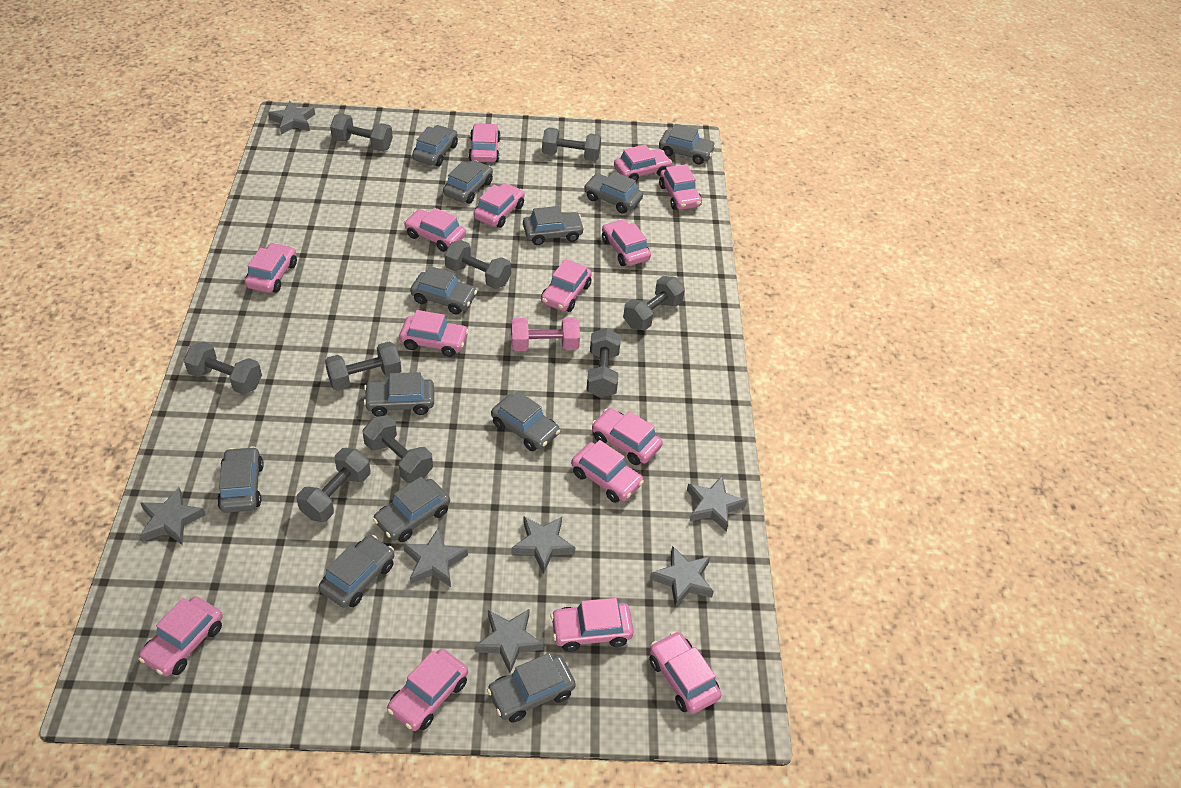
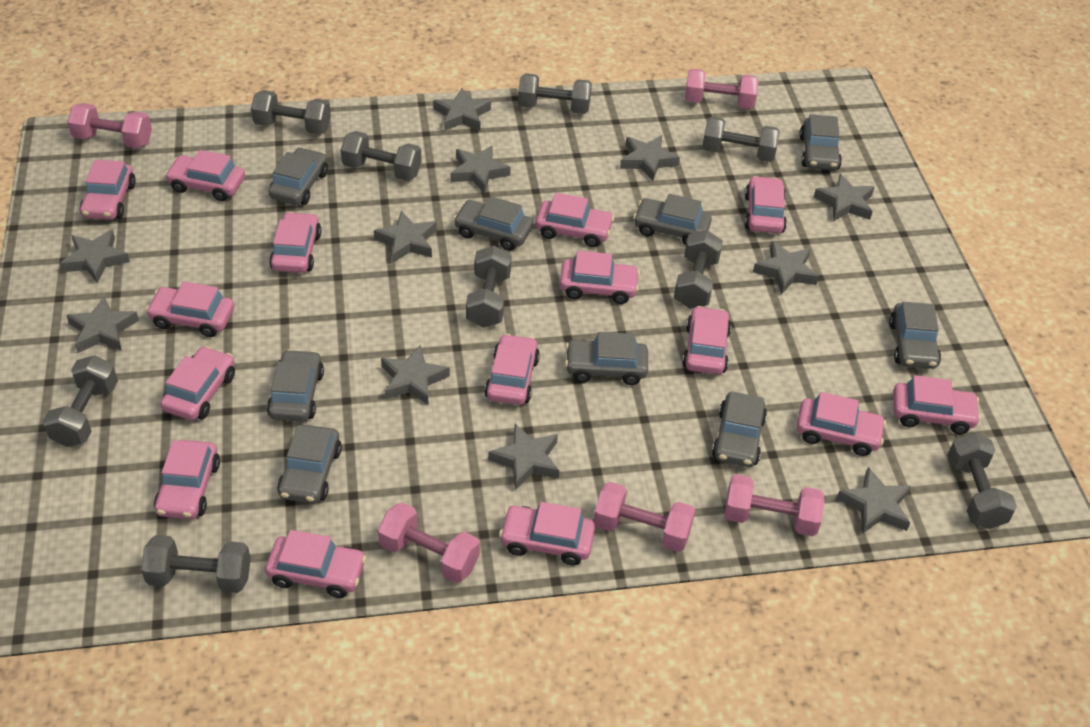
grey car: [217,446,264,513] [319,535,394,608] [364,372,434,417] [373,477,450,542] [410,266,477,315] [412,125,458,167] [443,160,493,204] [487,653,576,723] [491,391,560,451] [523,206,585,245] [584,172,643,214] [659,124,716,165] = 12 -> [267,349,324,422] [268,147,328,205] [277,425,342,503] [453,196,533,251] [565,332,648,385] [633,194,712,245] [712,391,767,467] [799,114,842,170] [889,302,941,369] = 9
grey star: [140,487,206,545] [268,101,315,134] [403,528,468,587] [475,609,544,673] [511,517,575,574] [650,546,714,607] [687,476,747,532] = 7 -> [59,229,130,284] [66,296,139,353] [374,211,437,263] [381,344,450,405] [433,88,491,131] [450,145,511,193] [488,424,559,490] [620,135,680,181] [753,241,819,295] [813,174,875,221] [837,467,911,534] = 11
pink dumbbell: [511,317,580,351] = 1 -> [68,103,152,148] [378,502,480,583] [594,482,695,552] [685,69,759,109] [725,474,825,536] = 5

